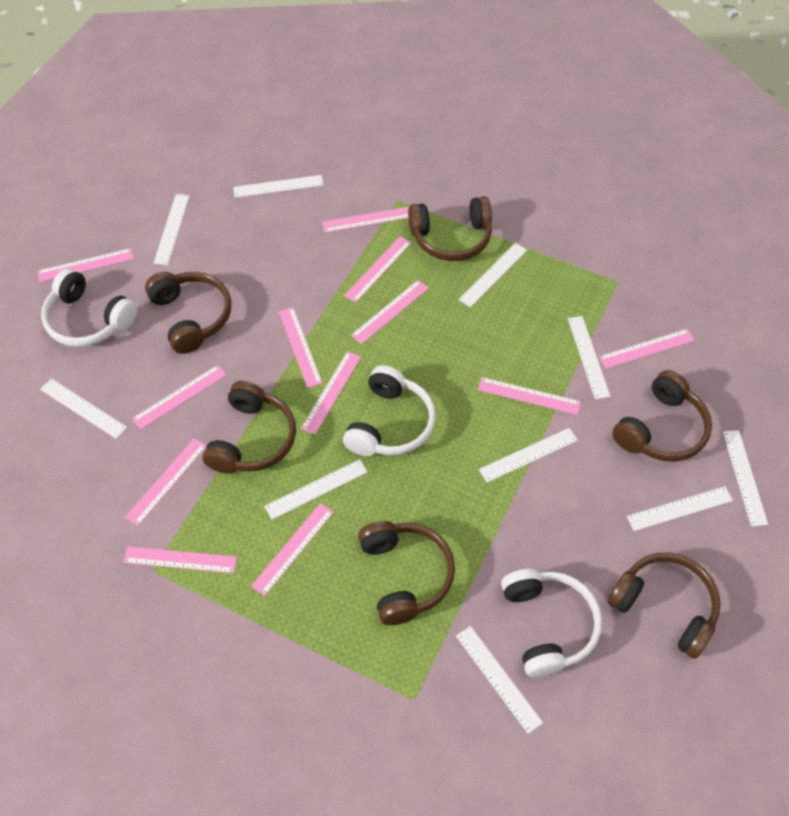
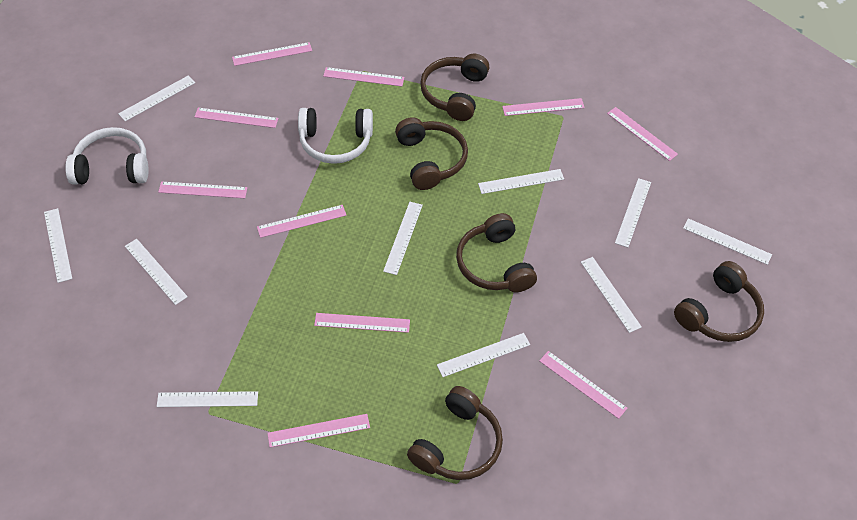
brown headphones: [145,272,231,354] [203,381,296,474] [358,521,455,625] [408,196,492,261] [608,553,720,659] [612,370,712,462] = 6 -> [395,117,468,190] [407,386,503,480] [420,54,489,121] [456,213,537,292] [674,261,764,342] = 5
pink ruler: [38,248,134,282] [123,546,237,573] [125,438,207,526] [132,365,227,430] [251,503,334,596] [279,307,323,388] [301,351,361,434] [322,207,409,233] [344,236,411,303] [351,280,429,344] [478,377,581,415] [599,329,695,369] = 12 -> [158,181,247,198] [195,107,278,128] [232,42,312,66] [257,205,346,238] [267,414,370,447] [314,313,410,333] [323,67,404,87] [502,98,585,116] [539,351,627,419] [607,107,678,161] = 10
white headphones: [41,268,137,347] [343,365,436,456] [501,569,602,678] = 3 -> [65,127,148,185] [298,108,373,164] = 2

